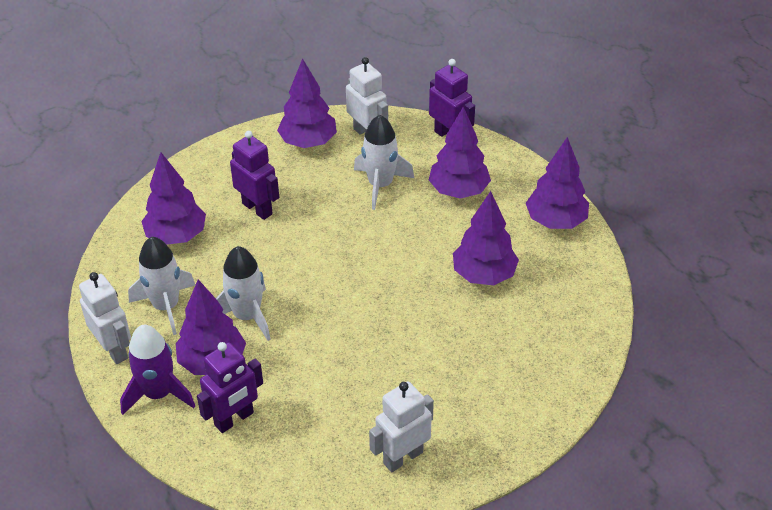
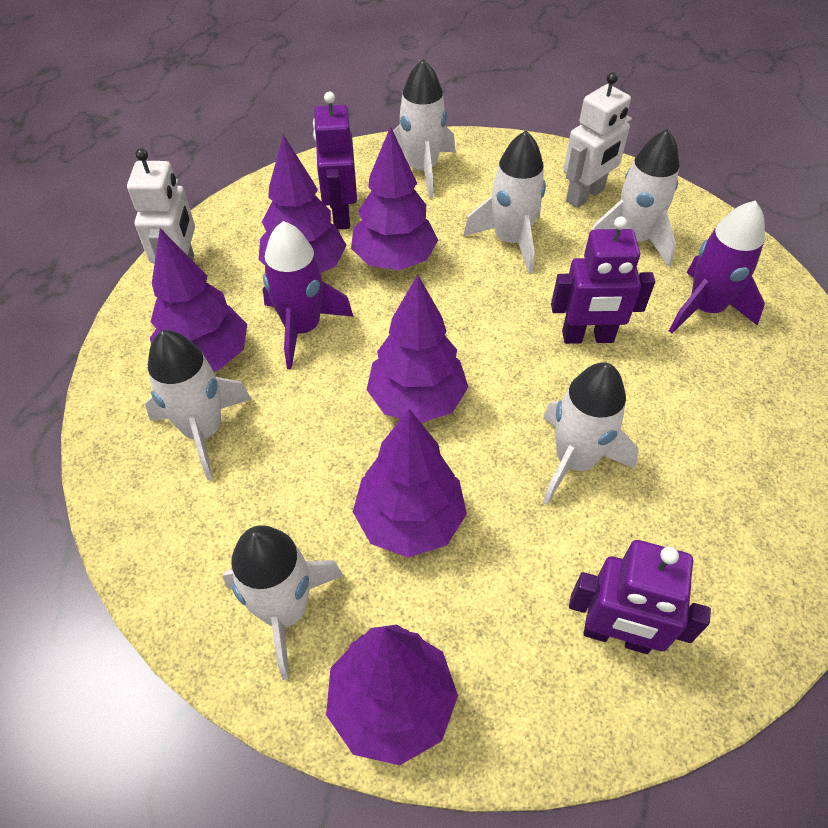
purple rocket: [120,325,195,415] = 1 -> [263,221,354,370] [669,200,765,334] = 2
white robot: [79,272,131,364] [346,57,388,134] [369,381,434,472] = 3 -> [127,148,195,263] [564,72,632,208] = 2
white rocket: [128,236,195,335] [216,246,270,341] [354,115,414,210] = 3 -> [145,330,252,480] [223,525,343,680] [381,59,455,198] [463,131,546,273] [543,362,639,505] [586,129,679,266] = 6

